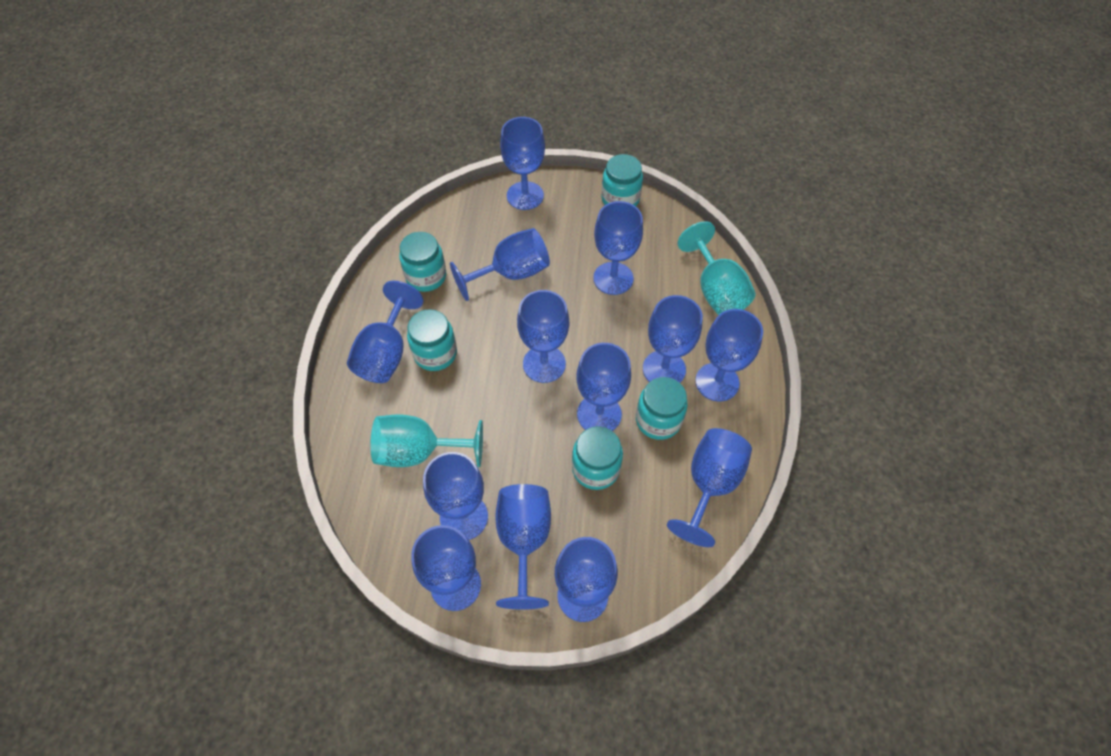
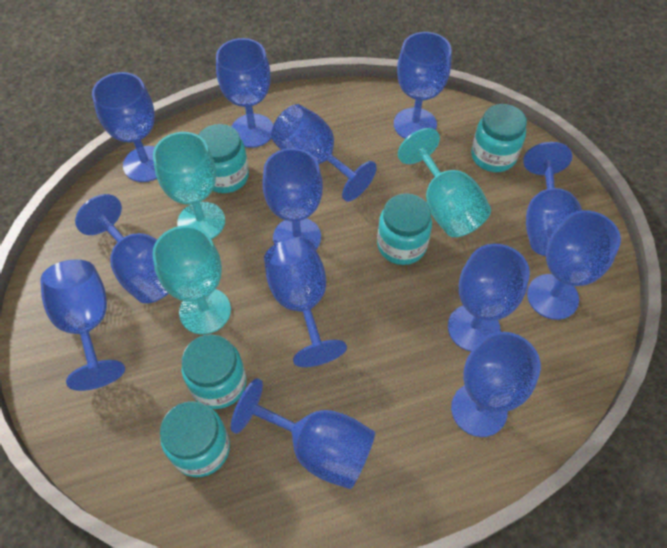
turquoise goblet: [370,415,483,467] [677,221,756,315] = 2 -> [152,226,231,334] [153,132,225,239] [398,128,491,237] = 3

